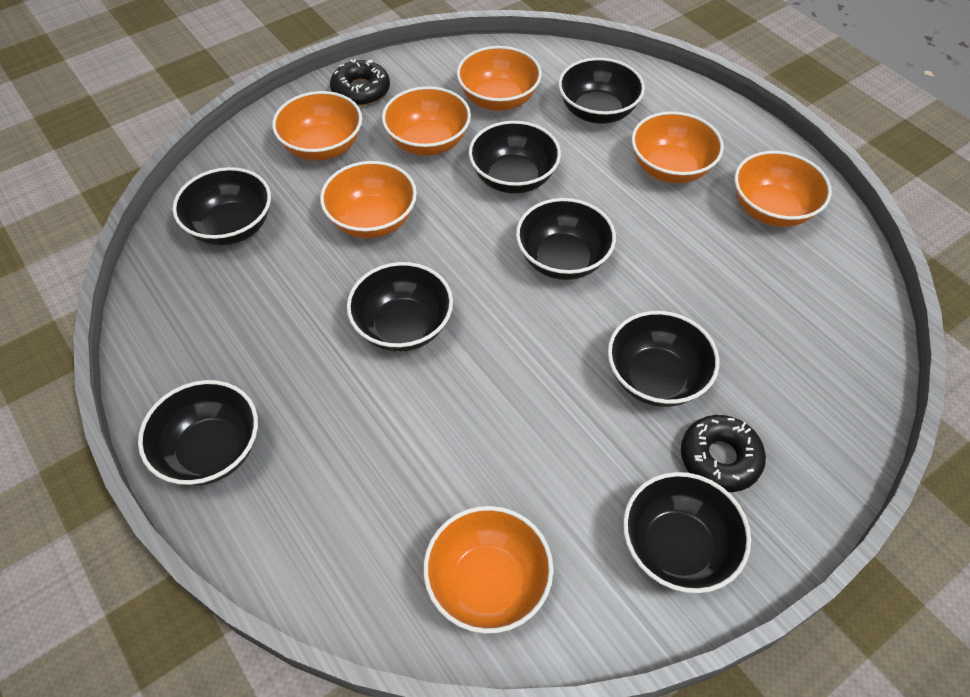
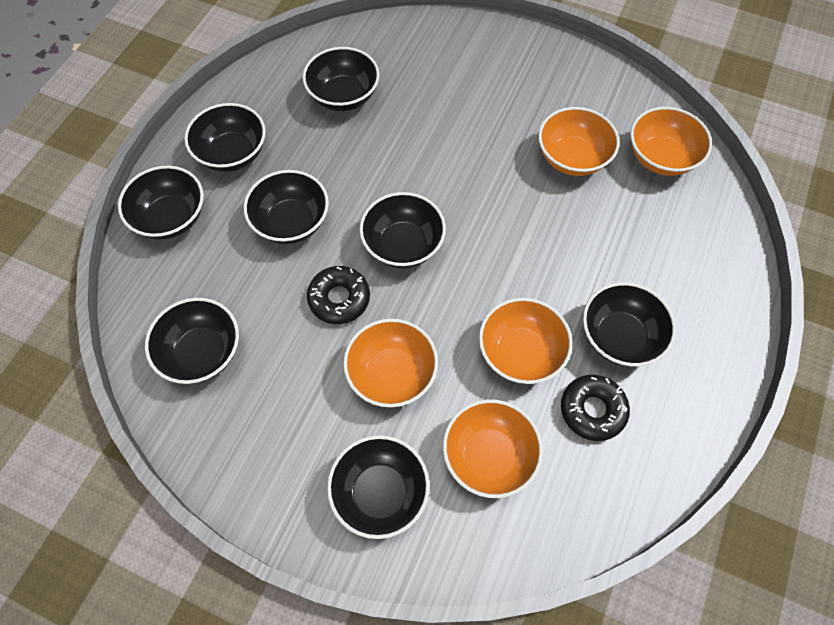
orange bowl: [272,91,362,161] [320,161,417,238] [382,86,471,156] [423,506,553,634] [456,46,542,111] [632,111,724,183] [734,151,832,227] = 7 -> [343,319,438,407] [443,399,543,498] [479,298,572,384] [538,107,620,176] [630,107,712,176] = 5

